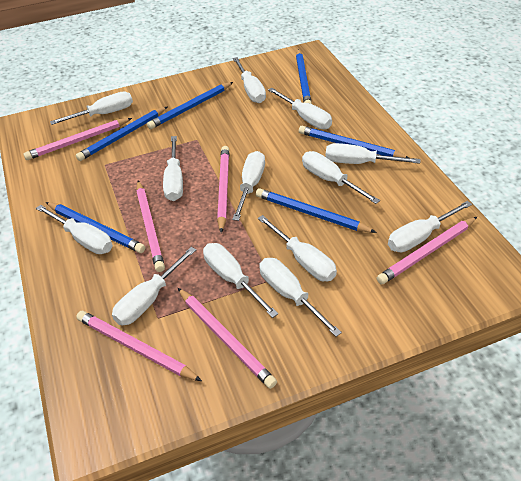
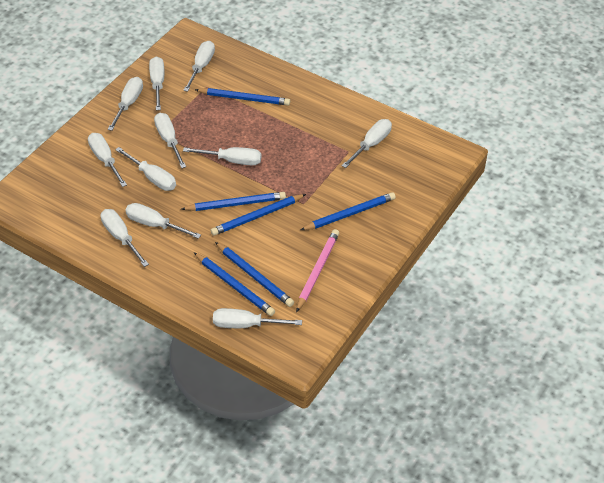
pink pencil: [23,118,132,160] [76,311,202,381] [136,181,165,272] [178,288,277,389] [217,146,229,233] [377,217,477,284] = 6 -> [296,229,339,312] = 1
white screwdriver: [36,205,113,254] [50,91,133,125] [112,247,196,325] [163,136,183,201] [203,243,278,318] [232,151,265,221] [233,57,266,103] [258,215,337,281] [259,258,342,337] [268,88,332,129] [302,151,380,204] [325,143,421,164] [388,201,472,252] = 13 -> [88,133,127,187] [101,209,149,267] [108,77,143,131] [115,147,176,191] [125,203,201,239] [149,57,164,110] [154,113,186,168] [183,41,215,92] [183,147,261,165] [213,308,302,328] [342,119,392,168] = 11

